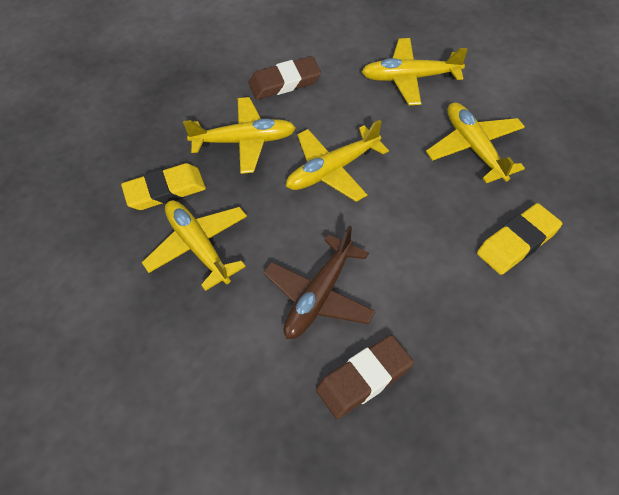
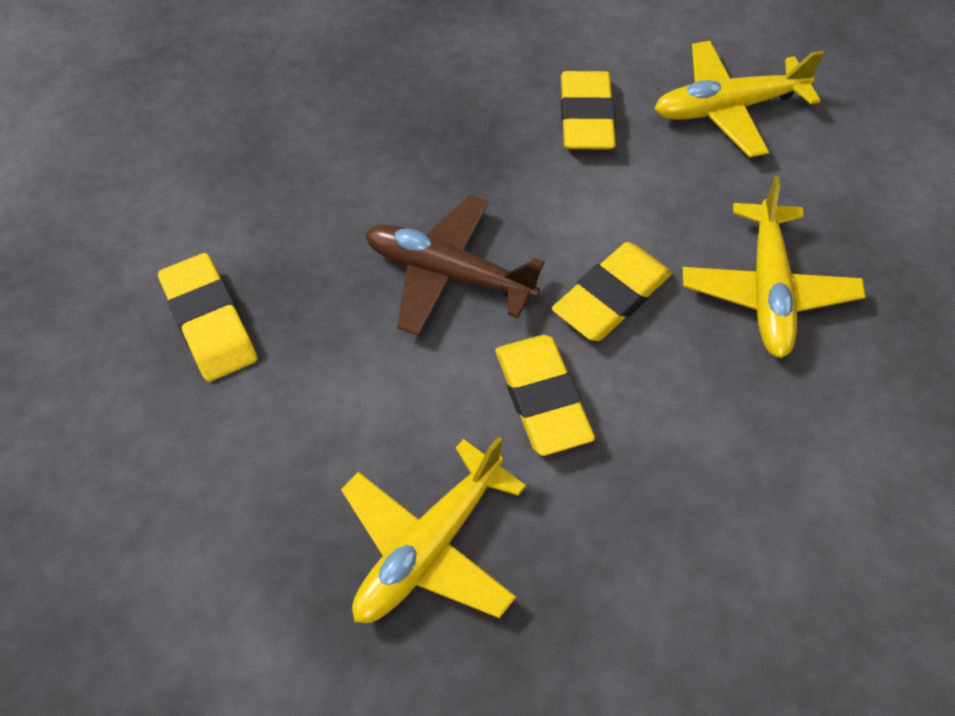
brown eraser: [249,56,321,100] [316,335,414,419] = 2 -> none = 0
yellow eraser: [121,163,206,210] [477,203,562,275] = 2 -> [158,253,257,382] [496,335,595,456] [552,242,672,341] [561,71,616,150] = 4
yellow plane: [142,200,247,291] [183,97,296,174] [286,120,389,202] [362,38,468,105] [426,102,525,183] = 5 -> [341,436,526,623] [654,41,824,158] [683,176,865,358] = 3

